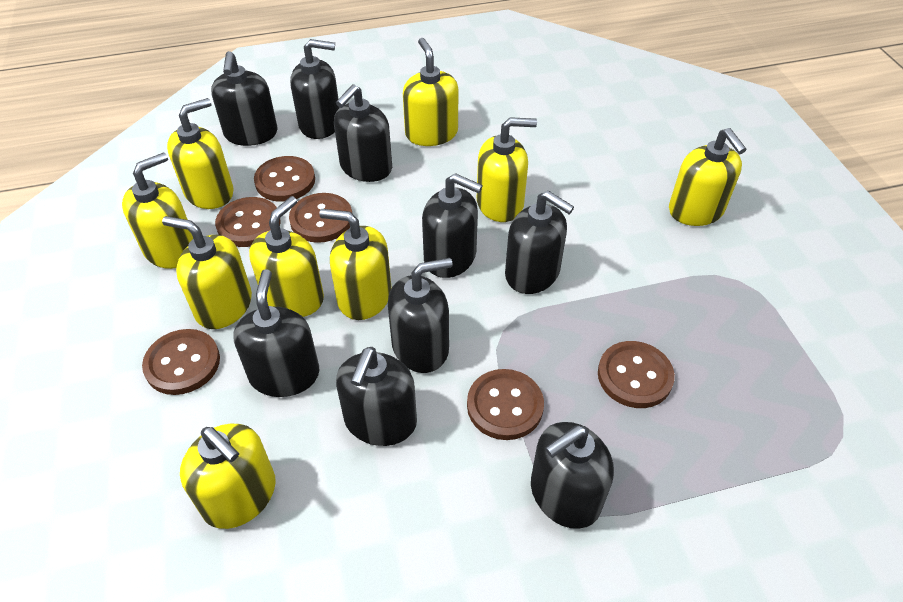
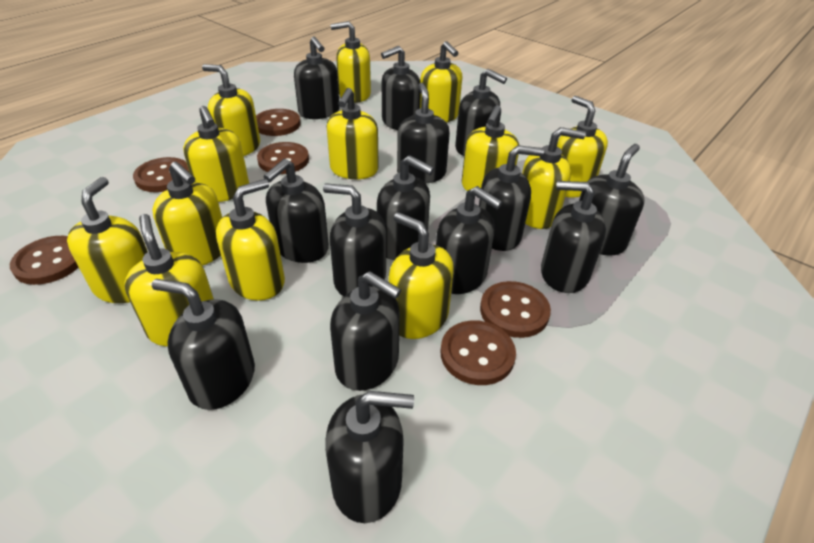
black soap dispenser: [211,51,278,146] [234,269,320,397] [290,39,340,139] [334,84,392,182] [336,347,417,446] [388,258,453,373] [422,173,483,278] [505,190,574,294] [531,422,614,529] = 9 -> [152,279,255,410] [263,159,329,263] [294,36,340,119] [323,183,386,296] [325,391,414,523] [330,271,401,391] [377,155,434,260] [381,46,421,130] [397,83,450,184] [436,186,503,294] [455,69,507,156] [479,145,544,251] [541,181,606,293] [579,144,645,255] = 14
yellow soap dispenser: [122,152,193,269] [162,216,252,329] [167,98,234,209] [180,424,276,529] [249,196,324,317] [319,209,392,320] [403,38,458,146] [477,117,537,222] [669,128,747,226] = 9 -> [67,177,148,303] [124,214,214,346] [152,162,222,266] [183,106,249,202] [202,64,260,156] [216,179,285,300] [327,88,379,179] [330,21,371,103] [389,212,454,339] [420,41,462,123] [462,105,519,191] [522,127,586,229] [557,96,608,197] = 13

